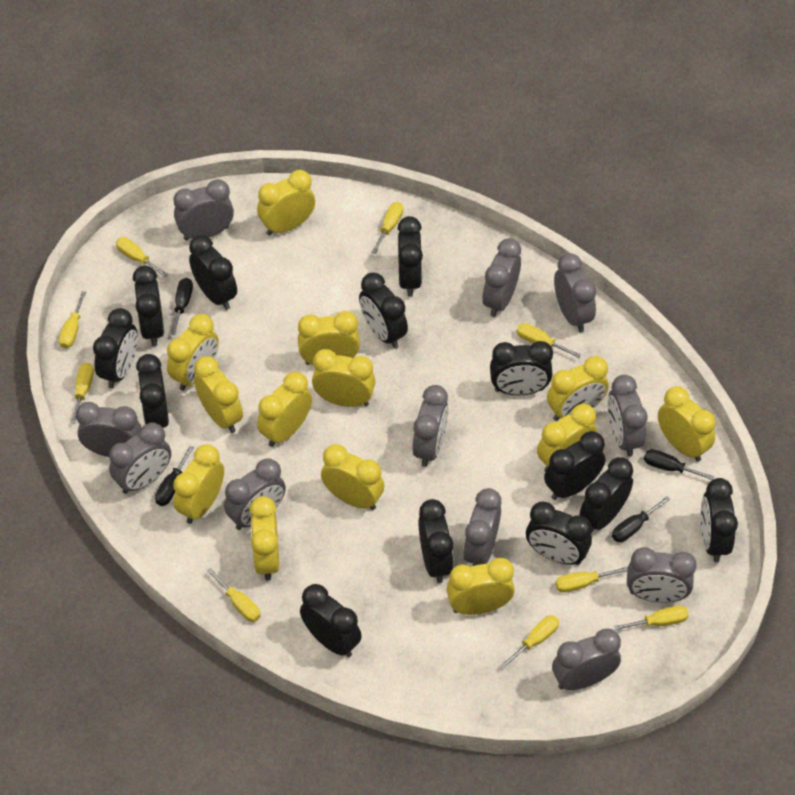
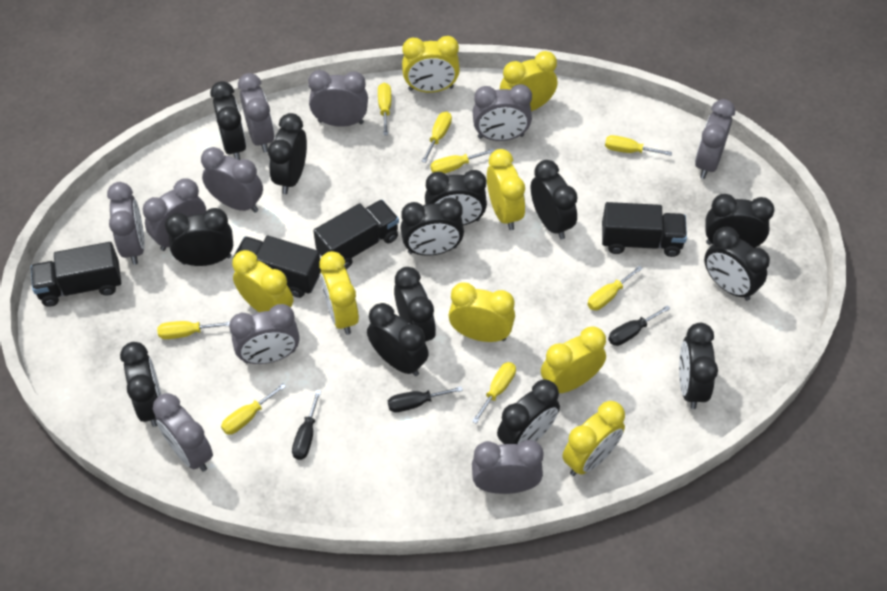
black screwdriver: [155,446,194,506] [170,278,193,335] [612,496,670,542] [644,449,715,480] = 4 -> [292,390,321,460] [388,386,463,412] [608,305,671,346] = 3
black truck: none = 0 -> [31,242,121,307] [232,236,321,298] [313,200,399,269] [602,202,687,257] = 4
grey clock: [76,402,142,457] [109,423,171,494] [173,179,234,240] [224,458,286,530] [413,385,448,467] [463,488,501,566] [482,238,521,317] [552,629,621,690] [554,253,596,332] [608,375,647,457] [627,547,697,603] = 11 -> [107,182,145,265] [143,178,206,251] [153,393,213,472] [201,147,263,213] [229,304,299,364] [238,73,275,153] [308,70,368,127] [472,440,544,494] [473,84,532,141] [695,99,735,179] = 10
yellow clock: [167,314,219,391] [173,444,224,524] [194,356,243,433] [249,496,279,581] [257,170,315,235] [257,372,312,447] [298,311,360,365] [312,349,375,407] [321,444,384,510] [447,558,515,615] [537,404,597,472] [547,356,609,421] [658,386,716,462] = 13 -> [232,250,293,312] [319,251,359,335] [402,36,460,93] [448,282,515,342] [487,149,525,230] [500,51,558,111] [541,326,606,393] [562,401,625,476] = 8
yellow screwdriver: [59,291,86,349] [71,363,94,423] [116,237,168,277] [207,568,261,622] [372,202,403,254] [501,615,559,668] [517,323,581,358] [555,567,628,593] [614,605,689,631] = 9 -> [157,321,230,339] [221,383,286,435] [378,83,391,135] [421,112,452,163] [430,149,494,174] [472,362,516,424] [587,265,643,311] [605,135,672,156] = 8

